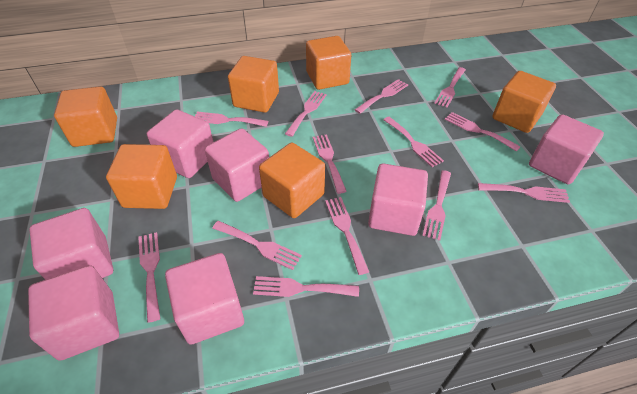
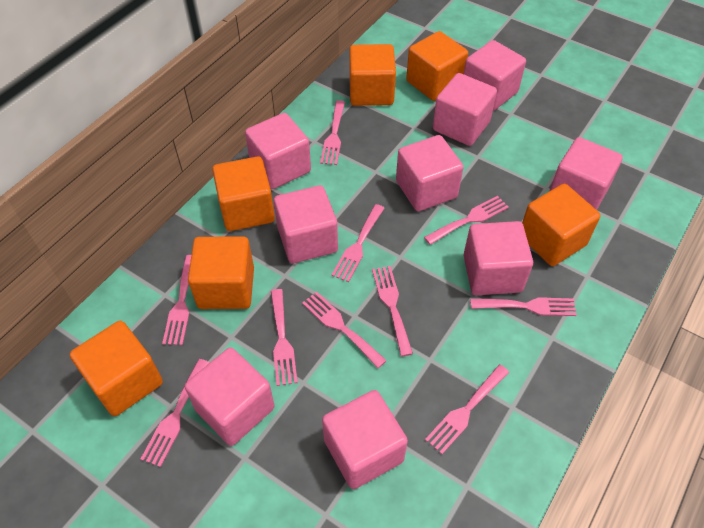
pink cube: [28,265,119,361] [29,208,113,280] [147,109,213,178] [165,253,244,345] [205,128,269,202] [368,163,428,236] [529,114,604,185] = 7 -> [185,347,274,446] [245,113,311,189] [274,185,338,263] [322,390,408,489] [396,135,464,211] [433,73,497,146] [463,221,533,295] [464,40,526,111] [550,137,623,210] = 9
pink fork: [138,232,160,323] [195,111,268,127] [212,221,302,270] [253,276,359,297] [285,91,327,137] [313,134,347,194] [325,197,369,275] [355,79,408,114] [384,117,444,167] [422,170,451,240] [434,67,466,107] [445,112,521,152] [478,183,570,203] = 13 -> [141,359,210,467] [162,255,191,345] [271,289,298,386] [302,291,387,368] [320,100,345,165] [332,204,385,282] [372,266,413,356] [424,196,509,245] [425,365,509,454] [470,297,577,316] = 10

